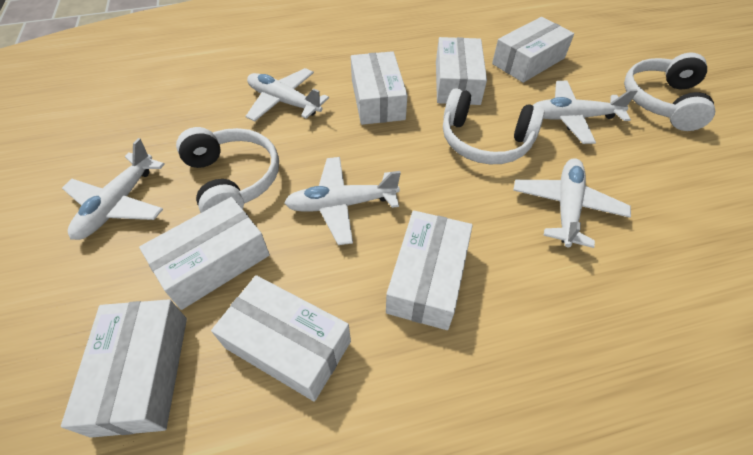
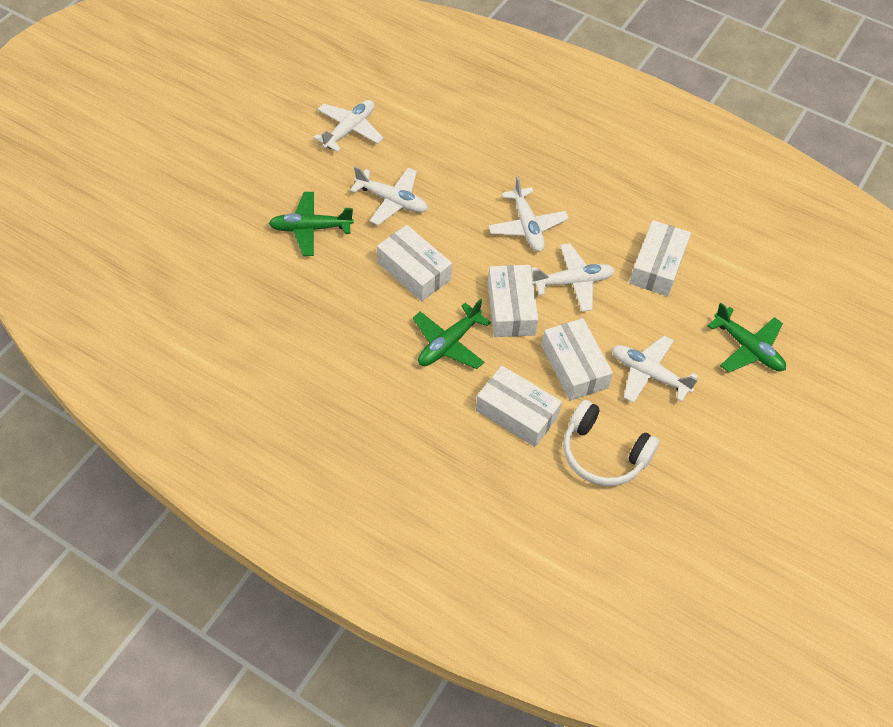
green plane: none = 0 -> [269,192,354,256] [413,299,491,369] [707,303,786,373] = 3
white box: [61,299,187,438] [139,197,270,310] [211,275,351,402] [351,51,408,125] [386,210,473,330] [436,37,487,105] [492,17,574,83] = 7 -> [377,225,452,301] [476,366,562,447] [488,265,539,337] [541,318,613,401] [630,220,691,296] = 5
white headphones: [176,127,279,213] [443,88,544,164] [624,53,716,131] = 3 -> [563,400,660,486] = 1

